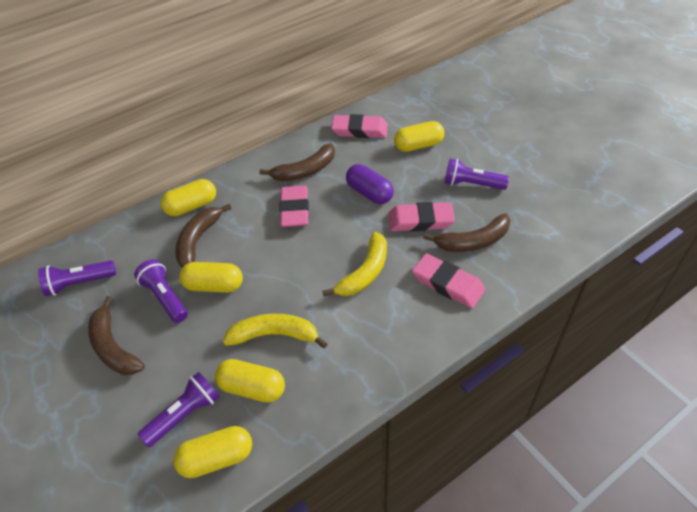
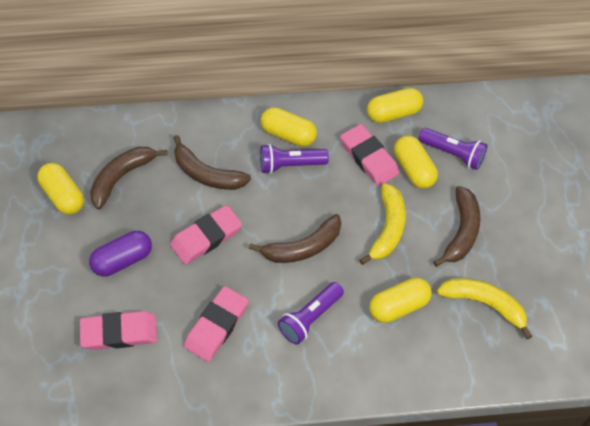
purple flashlight: [38,260,116,296] [134,259,188,323] [138,372,220,447] [444,158,509,190] = 4 -> [260,144,329,174] [278,282,344,345] [419,128,488,170] = 3

